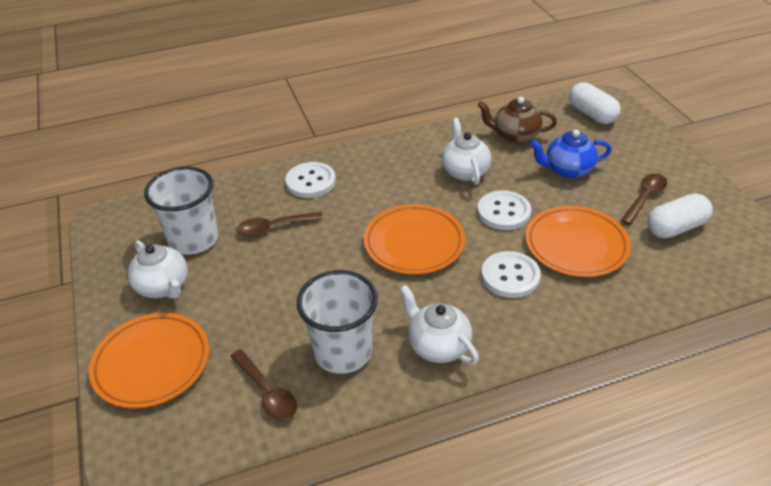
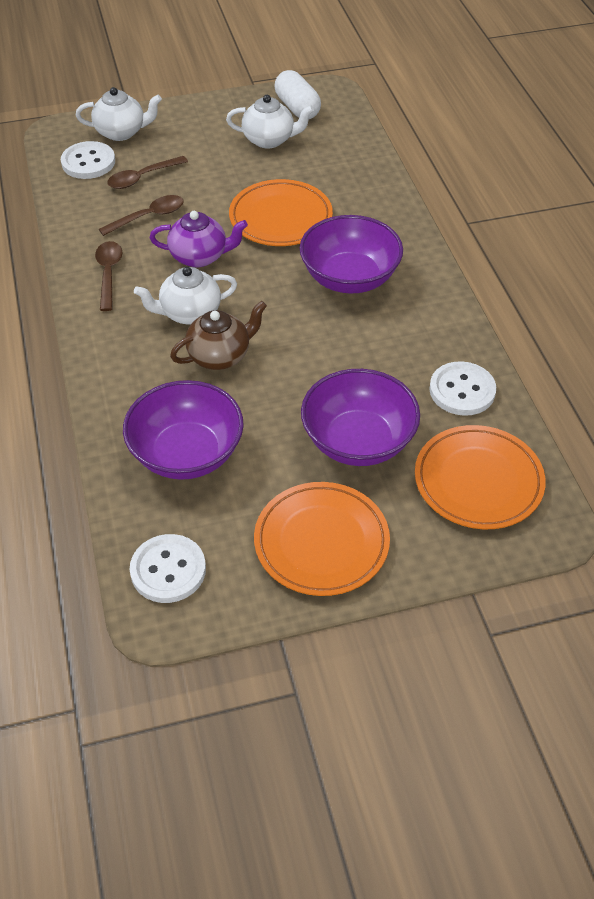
blue teapot: [530,129,612,178] = 1 -> none = 0
purple bowl: none = 0 -> [123,380,244,480] [300,215,403,294] [301,369,420,466] = 3
purple teapot: none = 0 -> [150,211,248,267] = 1
white capsule: [569,82,621,124] [647,193,713,238] = 2 -> [275,70,321,119] = 1
white cup: [144,167,218,255] [296,270,378,374] = 2 -> none = 0

